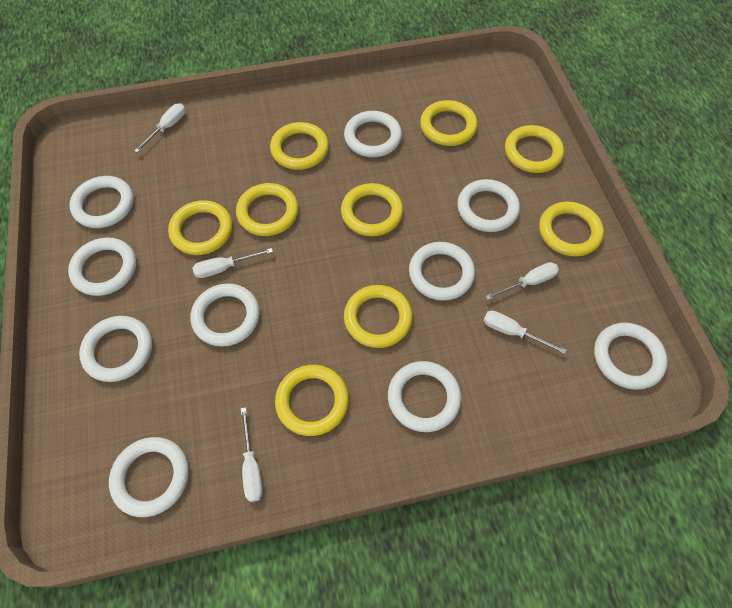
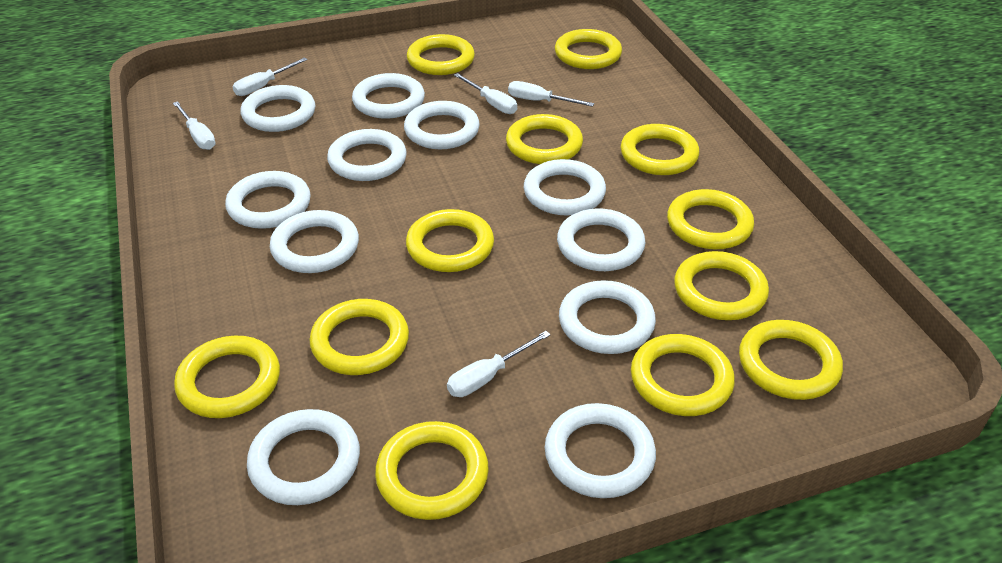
white ring: [68,237,136,296] [69,176,133,228] [79,316,152,382] [109,437,189,517] [191,283,260,347] [344,111,402,157] [388,361,461,432] [409,242,475,301] [457,179,520,232] [594,323,668,390] = 10 -> [225,171,311,229] [240,85,315,132] [247,409,360,505] [270,210,359,273] [327,129,406,181] [352,73,425,119] [404,101,480,149] [524,159,606,216] [545,403,656,498] [557,208,645,271] [559,280,656,354] = 11
yellow ring: [168,200,232,255] [236,183,298,236] [270,122,329,170] [275,365,349,436] [341,183,403,236] [344,285,412,348] [420,100,478,146] [505,125,564,173] [539,202,604,256] = 9 -> [174,336,280,418] [310,299,409,375] [375,421,489,520] [406,209,494,272] [407,34,475,75] [506,114,583,164] [555,29,622,69] [620,124,699,175] [631,334,735,416] [667,189,754,249] [674,251,769,320] [739,320,843,400] = 12

